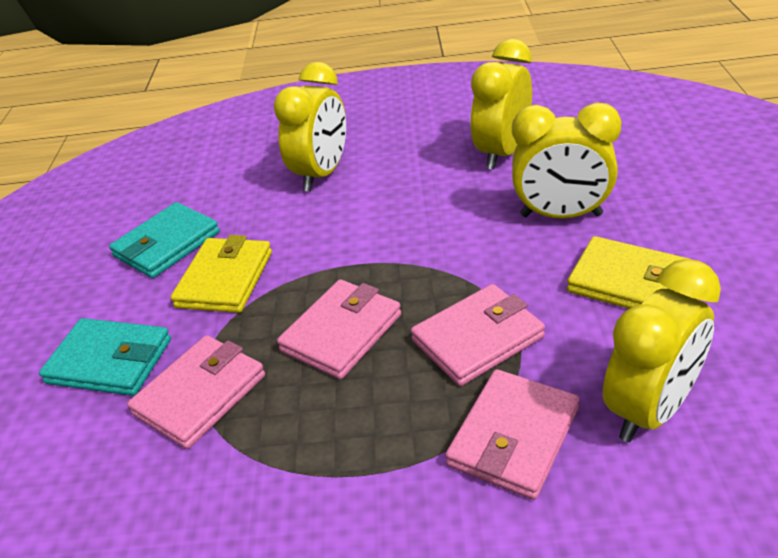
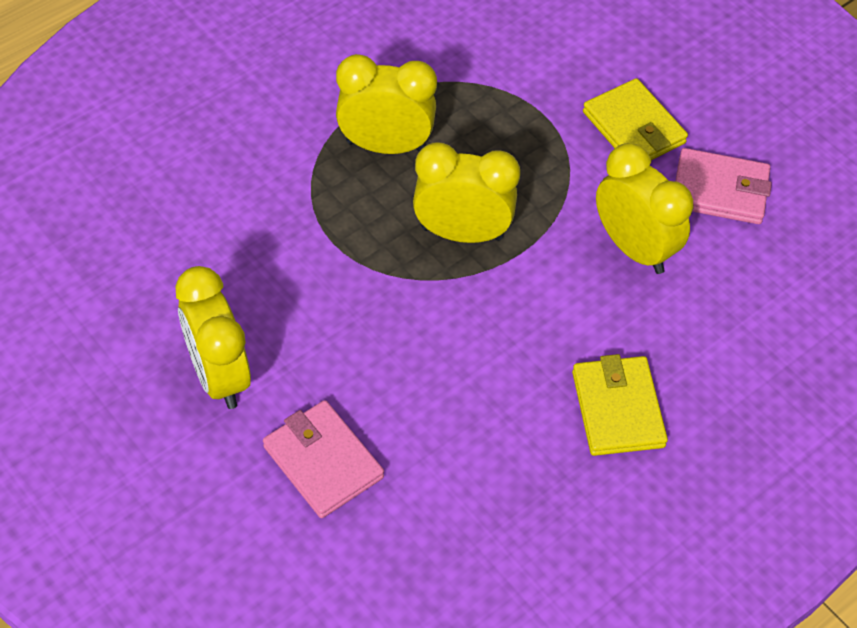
pink wallet: [127,335,265,449] [277,279,401,379] [411,284,545,386] [446,369,579,500] = 4 -> [263,400,384,518] [675,148,772,224] = 2
turquoise wallet: [39,318,171,396] [109,202,220,278] = 2 -> none = 0

